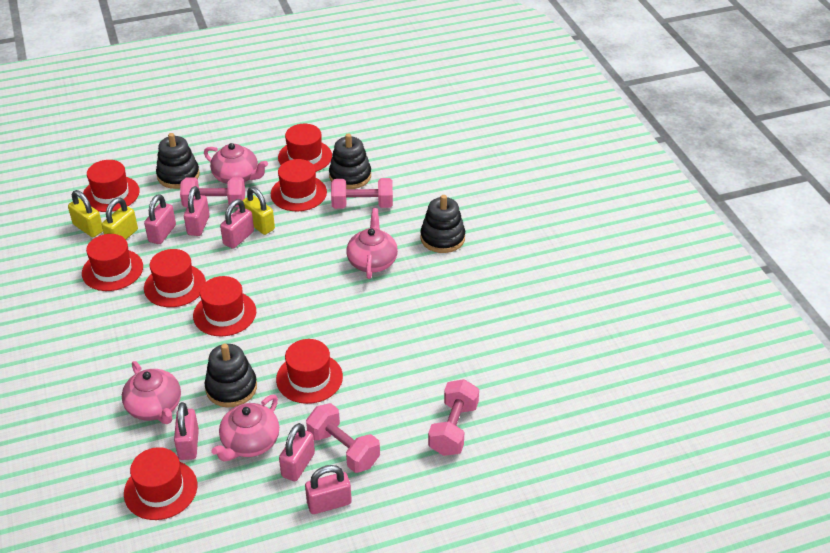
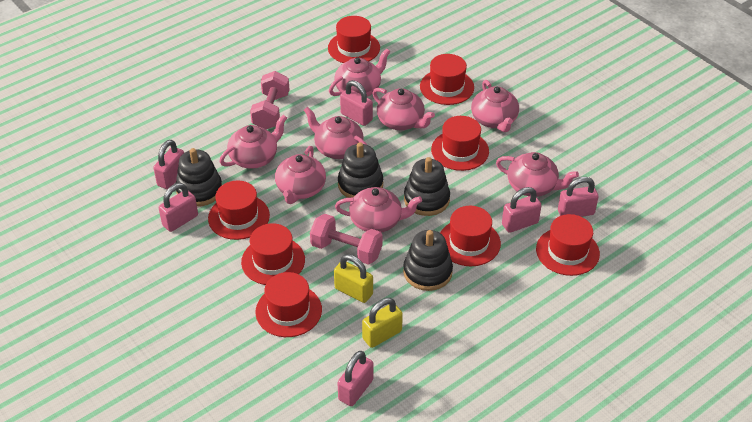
pink dumbbell: [180,177,245,207] [306,403,380,473] [331,178,393,209] [428,379,479,456] = 4 -> [250,71,289,129] [310,214,383,265] = 2
pink teapot: [122,361,181,424] [204,143,268,184] [212,395,279,462] [346,208,398,279] = 4 -> [219,115,287,169] [275,146,326,204] [304,107,367,159] [329,48,390,96] [335,187,422,233] [372,88,435,130] [471,80,519,132] [496,152,579,197] = 8
yellow padlock: [68,190,103,237] [102,198,138,240] [243,187,275,235] = 3 -> [334,254,373,303] [362,298,403,348] = 2

